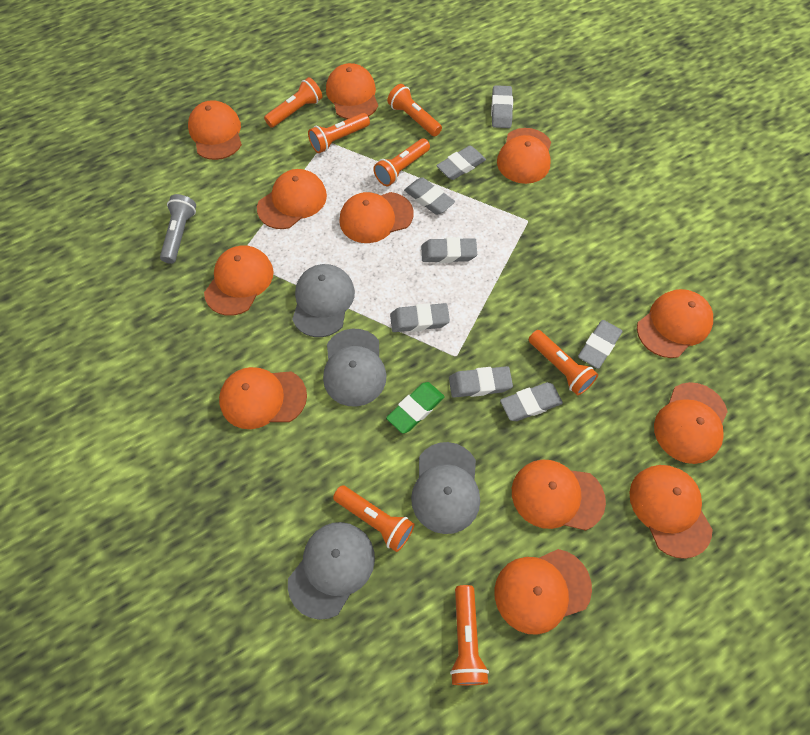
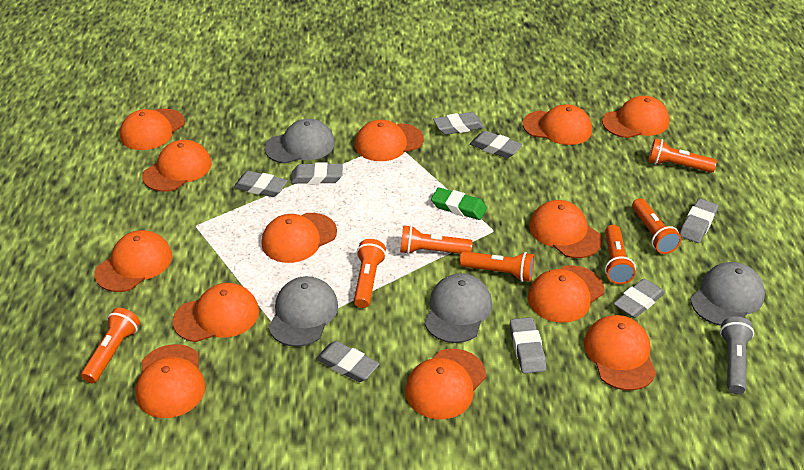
orange cap: [188,100,242,160] [204,245,274,316] [219,367,307,429] [257,169,327,229] [326,63,378,119] [339,192,414,243] [494,549,592,635] [497,128,551,184] [512,459,606,531] [629,465,713,559] [637,289,713,358] [654,382,728,464] = 12 -> [94,230,172,292] [120,108,185,150] [136,344,206,418] [142,140,212,192] [173,283,259,342] [262,213,337,263] [355,120,424,161] [405,349,486,419] [523,104,592,145] [528,265,604,323] [529,200,602,258] [584,315,656,391] [602,96,670,138] = 13

